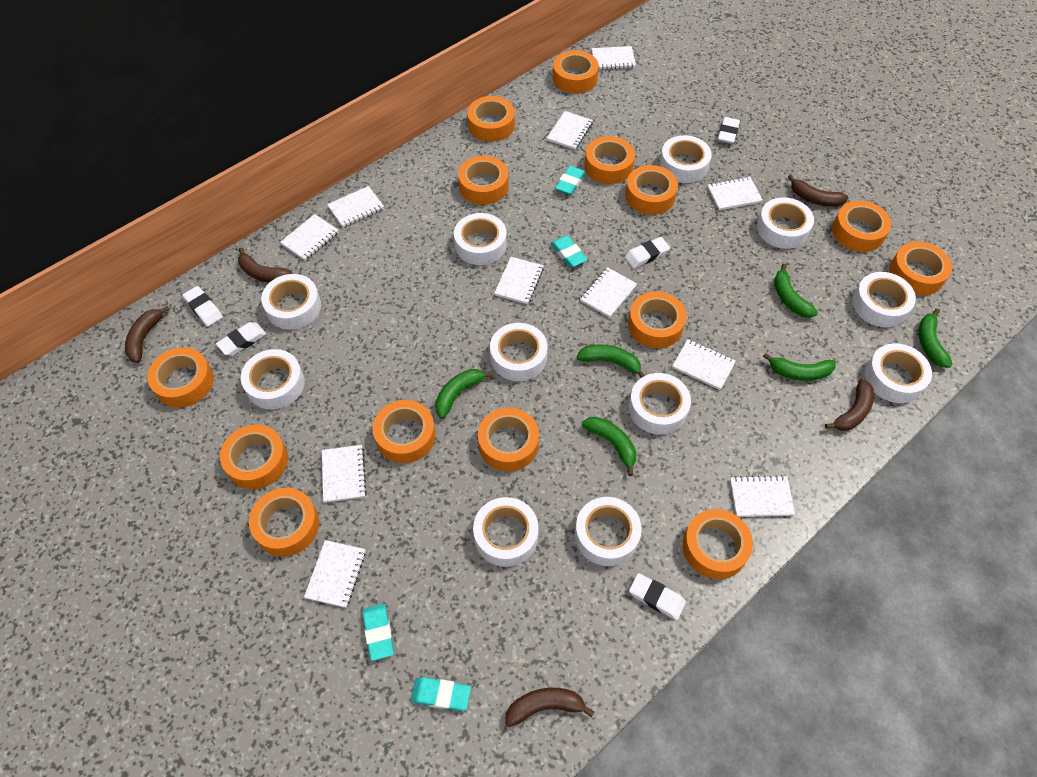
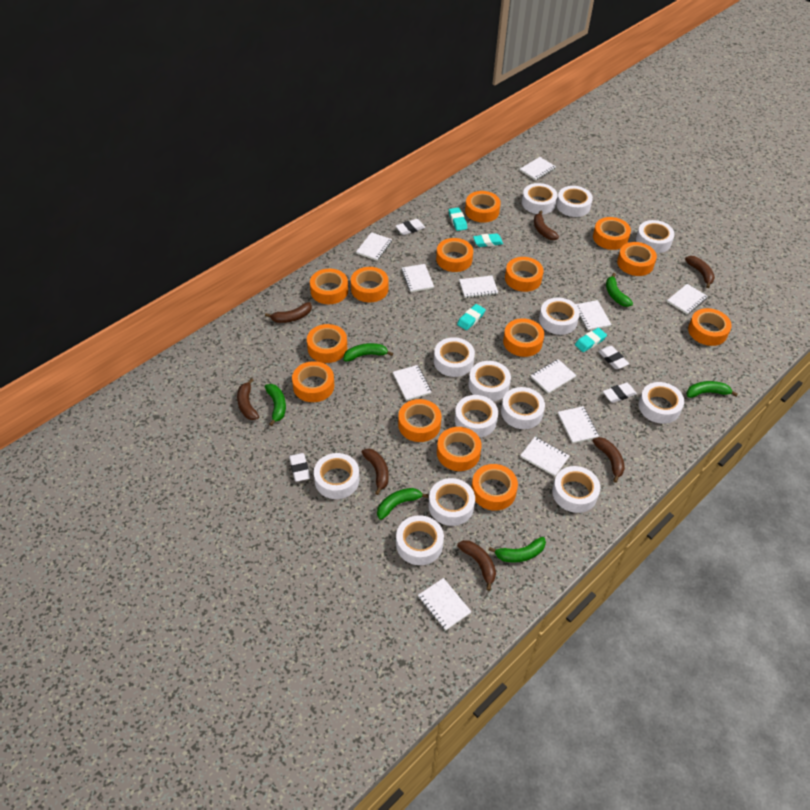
brown banana: [125,306,170,363] [238,247,292,283] [505,688,594,727] [788,175,849,207] [825,379,874,431] = 5 -> [237,378,259,420] [265,302,312,323] [362,448,389,495] [457,540,496,591] [534,210,559,240] [593,437,625,483] [685,256,715,288] = 7
white eraser: [183,286,223,326] [216,322,266,356] [625,237,670,268] [629,573,686,620] [718,117,740,144] = 5 -> [289,453,310,482] [396,219,425,235] [598,346,629,369] [603,383,637,403] = 4
white tape: [241,349,305,410] [261,274,321,330] [454,213,507,265] [473,497,539,567] [490,323,547,381] [575,497,642,566] [629,373,691,435] [660,135,712,183] [757,197,814,249] [852,272,916,327] [865,343,932,403] = 11 -> [314,453,359,499] [396,515,444,565] [429,478,475,526] [434,337,475,377] [455,395,498,437] [468,361,511,401] [501,387,545,429] [522,183,558,214] [539,297,580,335] [552,466,600,513] [556,186,593,217] [636,220,675,253] [639,382,684,424] = 13

